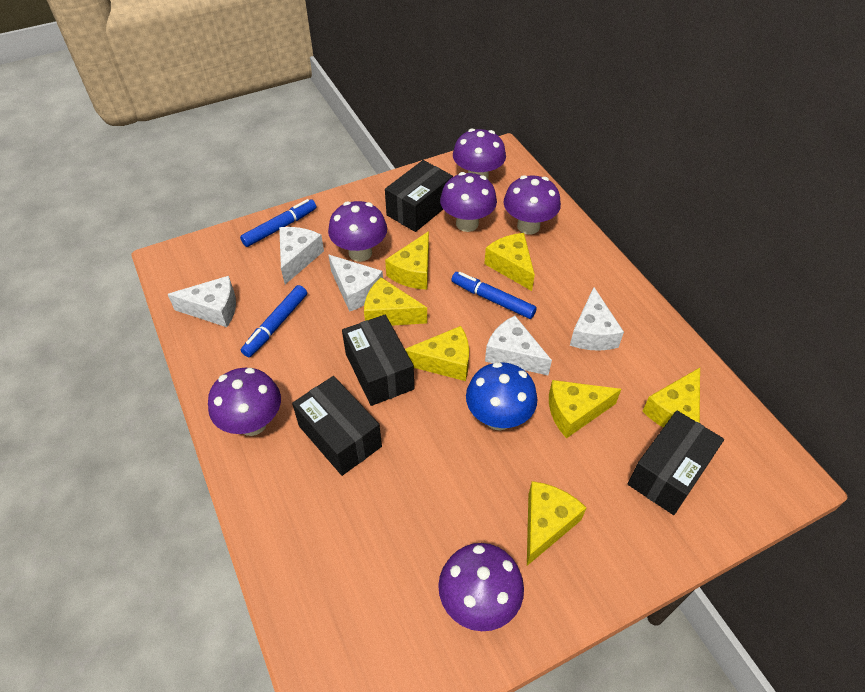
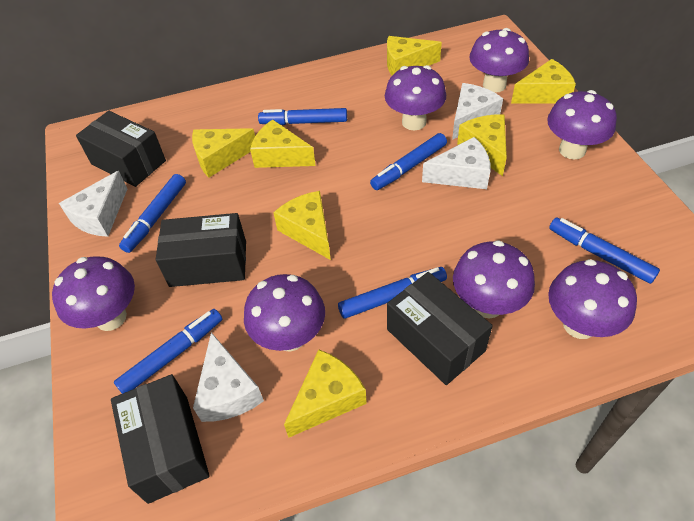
blue marker: [240,199,316,247] [241,285,307,357] [451,272,537,319] = 3 -> [114,309,222,394] [119,174,186,253] [258,108,347,125] [338,267,447,319] [370,133,447,190] [549,217,660,284] = 6
blue mushroom: [466,362,537,430] = 1 -> none = 0
purple mushroom: [208,368,281,436] [328,201,387,262] [438,543,524,631] [440,172,497,232] [453,128,506,179] [504,175,561,235] = 6 -> [52,256,135,331] [244,274,325,352] [385,65,446,131] [453,240,535,319] [469,28,529,93] [547,90,617,160] [548,259,637,339] = 7
white cheese: [167,276,236,327] [279,227,324,284] [328,255,383,312] [485,316,552,375] [570,287,624,351] = 5 -> [59,171,127,237] [193,332,264,422] [422,137,491,189] [452,83,503,140] = 4

